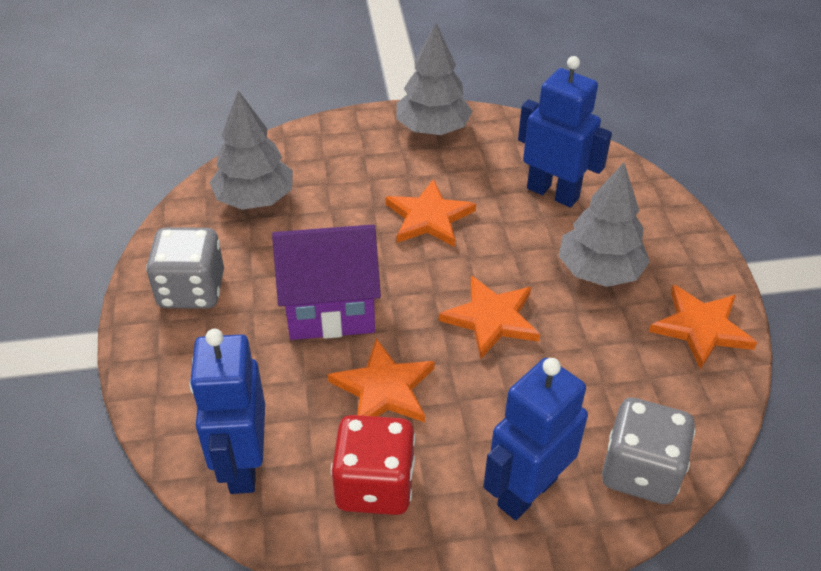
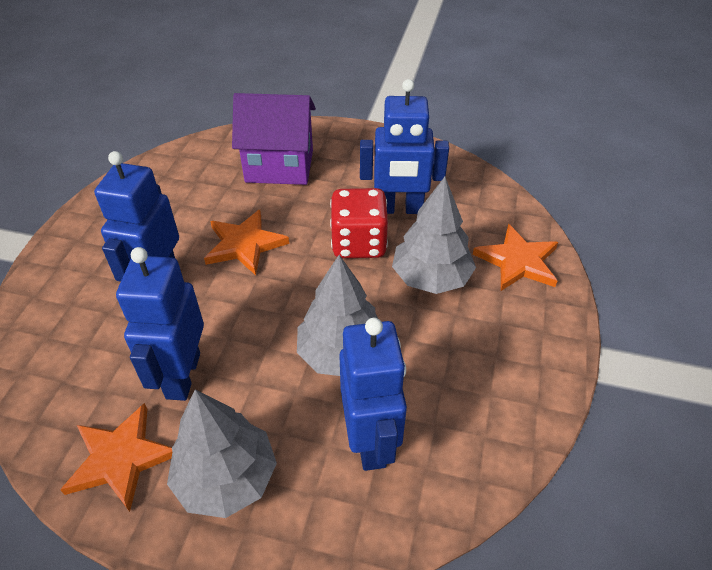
blue robot: [189,329,265,494] [483,358,588,520] [518,56,612,207] = 3 -> [94,151,179,282] [116,247,204,401] [339,318,407,471] [360,79,449,214] = 4
grey dice: [146,227,224,309] [602,398,695,504] = 2 -> none = 0
orange star: [328,338,435,422] [385,179,476,247] [439,275,540,359] [649,285,757,370] = 4 -> [60,403,172,512] [204,210,289,275] [473,224,558,291] = 3

